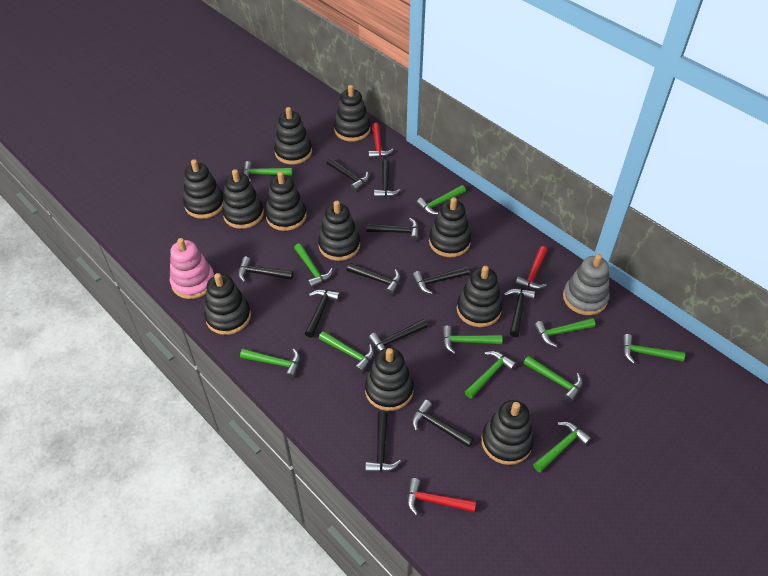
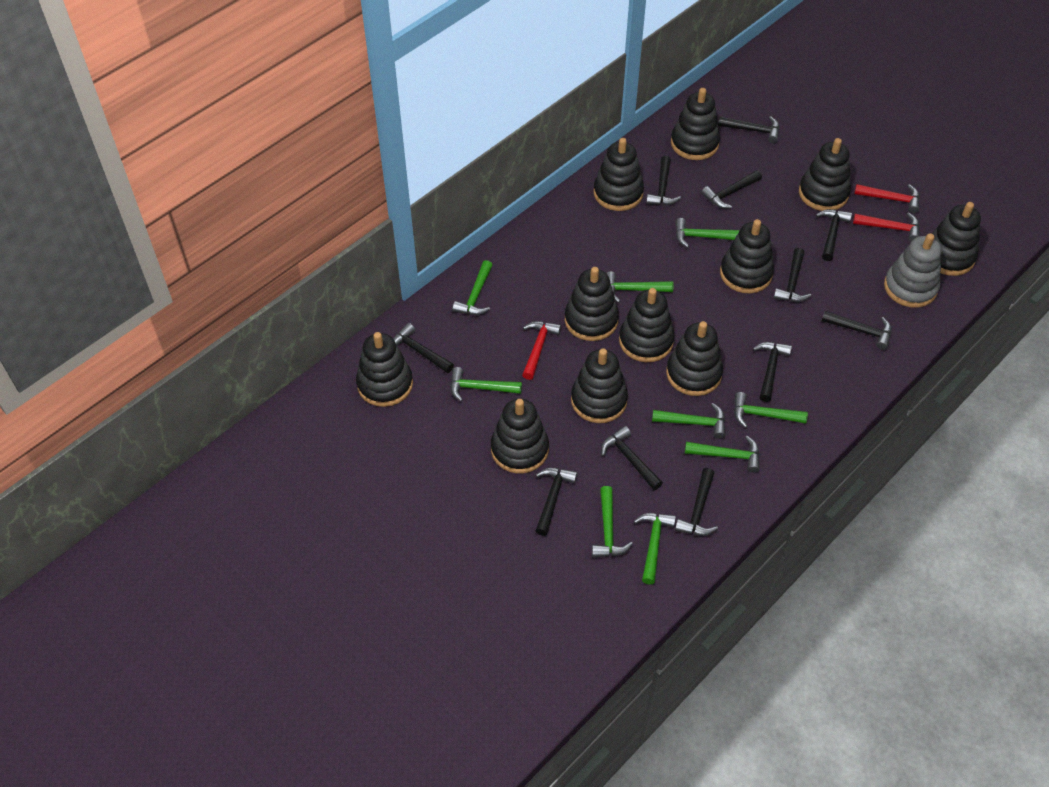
green hammer: [240,348,300,379] [243,161,293,182] [294,243,333,288] [319,331,374,373] [416,185,466,215] [442,326,502,354] [465,351,517,399] [523,356,583,402] [533,422,591,472] [534,318,595,347] [622,334,685,364] = 11 -> [450,367,522,402] [452,260,493,315] [592,486,633,558] [606,271,673,303] [633,513,676,585] [652,403,725,439] [675,218,739,248] [685,436,760,473] [734,392,808,428] = 9
pink stacking toy: [170,238,214,299] = 1 -> none = 0

